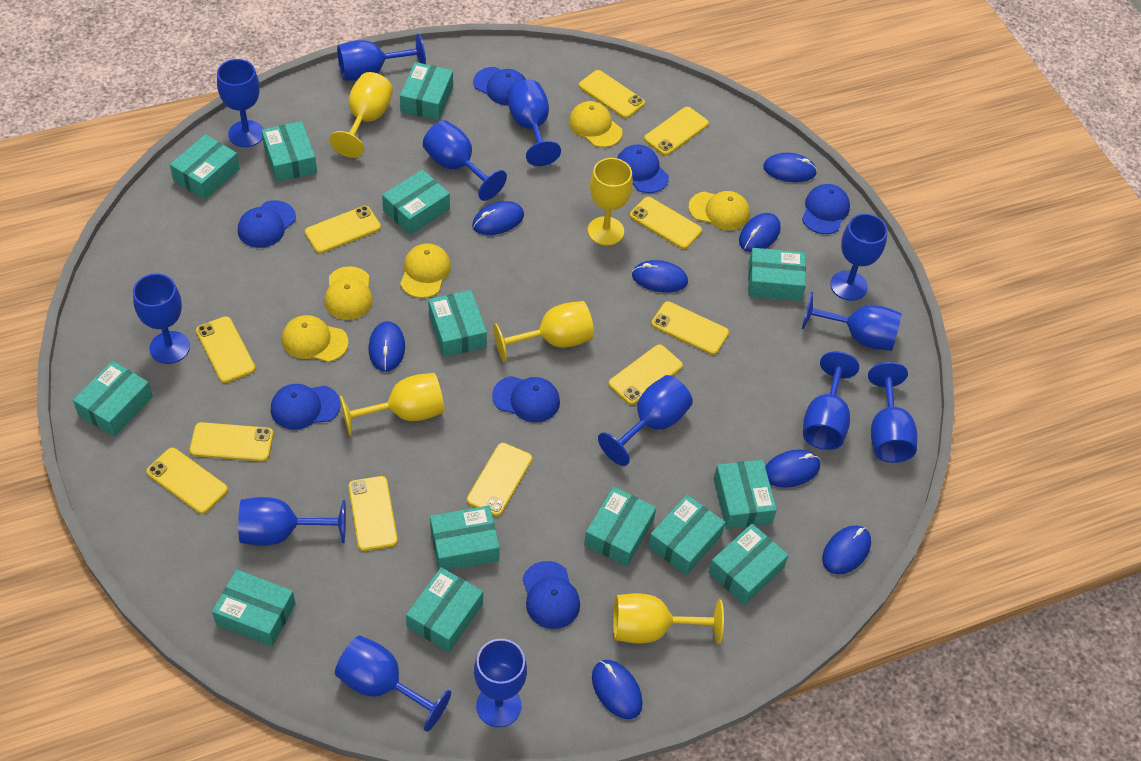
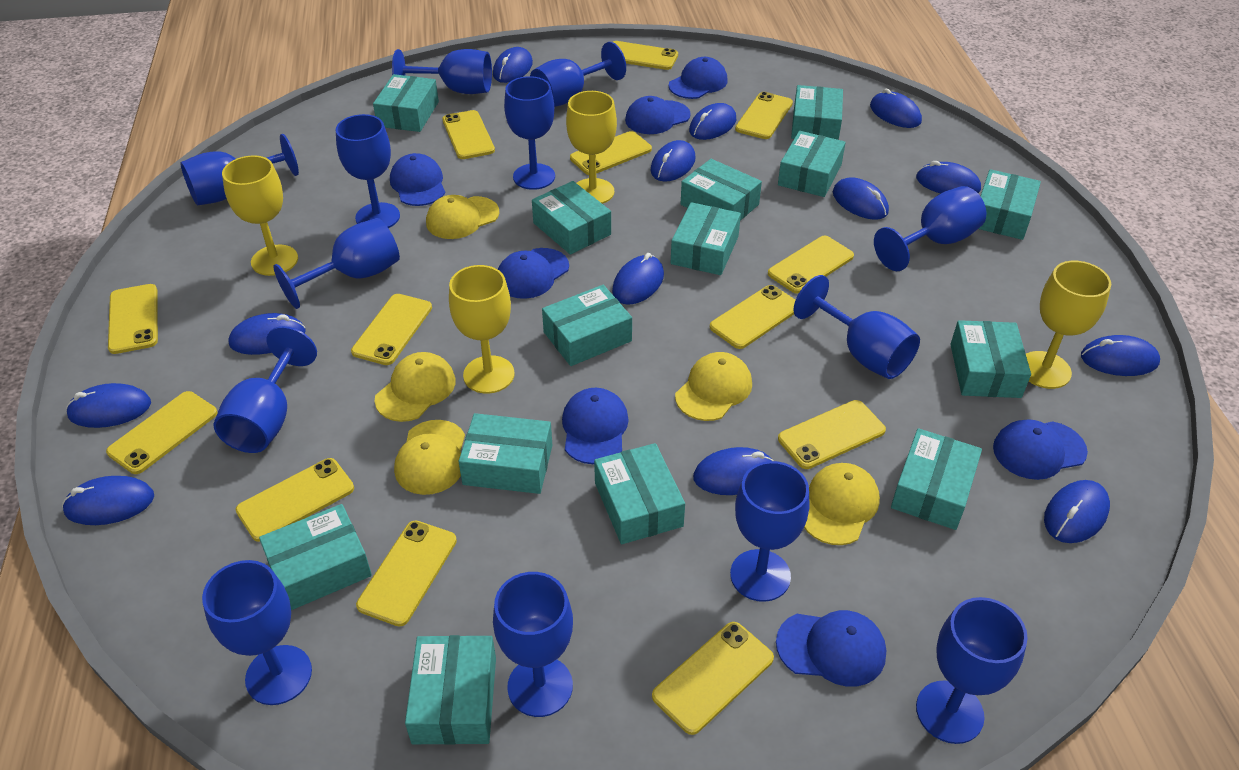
blue mouse: [369,321,405,372] [472,201,524,235] [592,660,643,719] [632,260,688,293] [739,213,781,252] [763,153,817,182] [765,449,820,488] [822,525,871,575] = 8 -> [62,476,154,525] [66,383,151,428] [228,313,306,355] [493,47,533,83] [612,253,664,305] [650,140,695,181] [689,103,736,140] [693,447,774,495] [833,177,889,220] [870,89,922,128] [916,161,981,194] [1044,480,1110,543] [1081,335,1160,376] = 13
yellow goblet: [329,72,393,158] [340,373,445,436] [493,301,594,362] [588,158,633,246] [613,593,724,644] = 5 -> [222,155,298,276] [449,265,515,394] [566,91,617,204] [1026,261,1111,389] = 4
yellow phone: [146,448,228,514] [189,422,274,462] [196,316,256,383] [305,206,381,253] [348,476,398,551] [467,443,532,516] [579,70,645,118] [608,344,683,405] [630,197,702,249] [644,107,709,156] [651,301,729,355] = 11 -> [106,391,218,474] [108,284,158,354] [235,458,354,542] [351,294,432,365] [356,520,457,627] [442,110,495,159] [570,131,652,175] [613,41,678,70] [652,622,774,735] [710,285,795,349] [735,92,793,139] [768,236,854,294] [778,400,886,469] = 13

